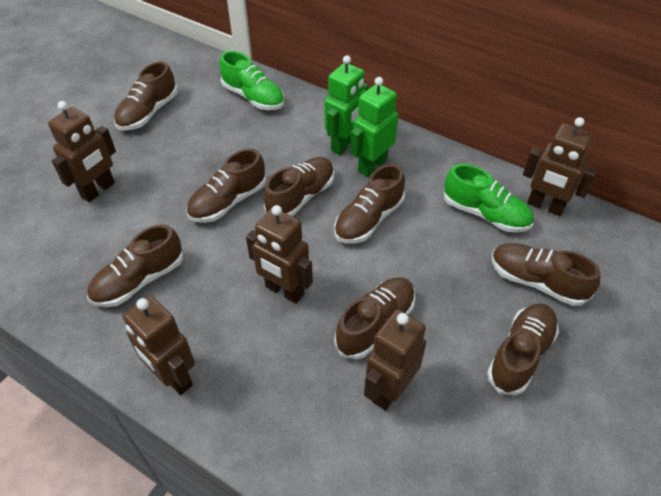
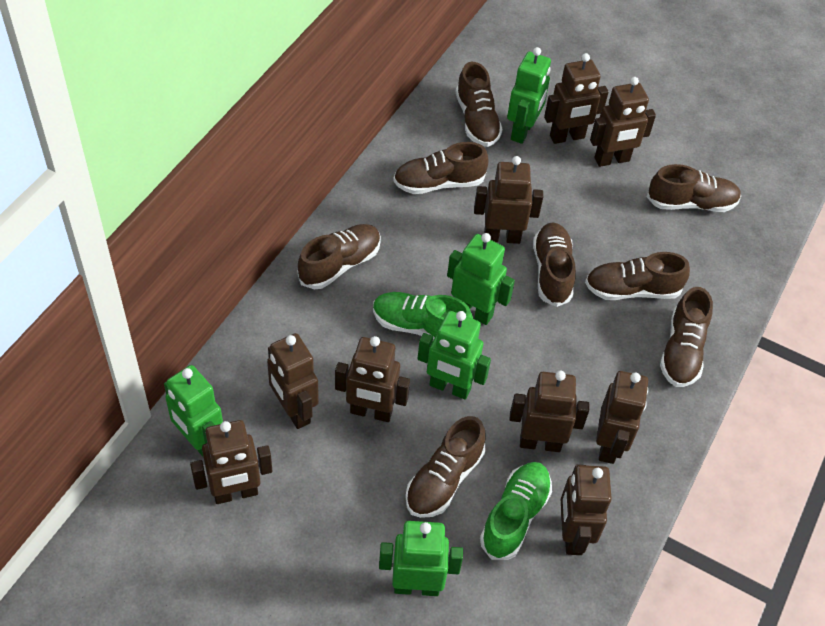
brown robot: [48,101,116,202] [123,296,195,395] [246,205,313,304] [364,309,426,411] [523,117,597,216] = 5 -> [190,420,272,504] [267,333,319,429] [335,336,410,422] [474,156,543,244] [510,370,589,452] [544,53,609,144] [561,465,612,555] [590,77,656,167] [596,371,648,464] = 9
green robot: [324,55,368,155] [350,77,399,177] = 2 -> [164,365,223,458] [379,521,463,596] [418,311,491,400] [447,233,515,325] [507,47,551,144] = 5

